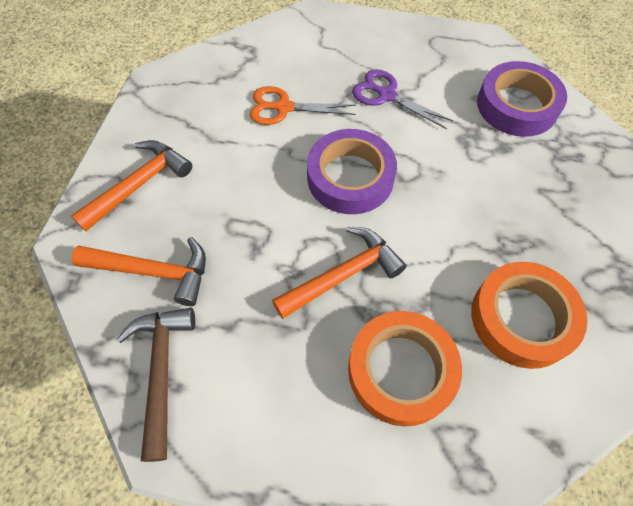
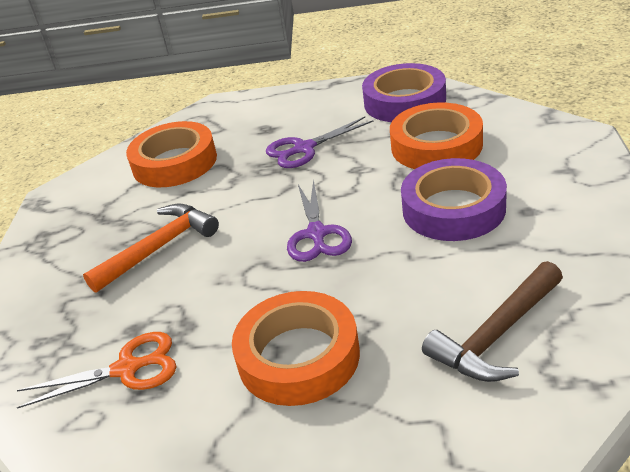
orange hammer: [71,140,192,231] [71,237,206,306] [272,227,406,319] = 3 -> [83,204,219,293] = 1
orange tape: [348,311,462,427] [471,262,587,369] = 2 -> [126,121,217,187] [232,291,360,406] [390,102,483,169] = 3
purple scissors: [352,69,453,129] = 1 -> [266,116,374,168] [287,179,352,262] = 2

